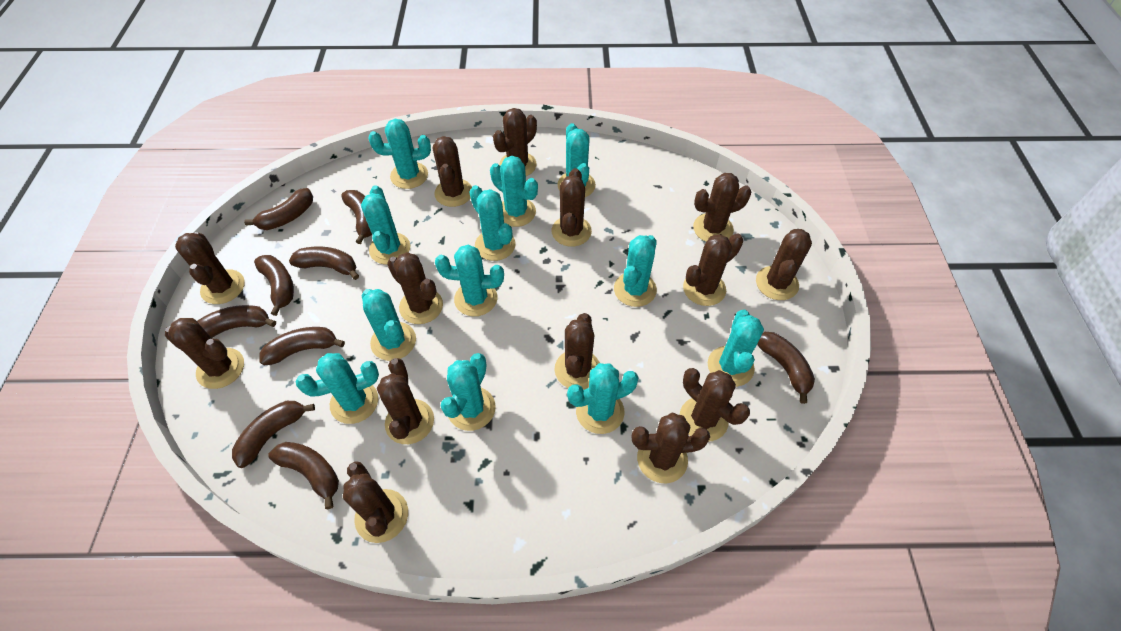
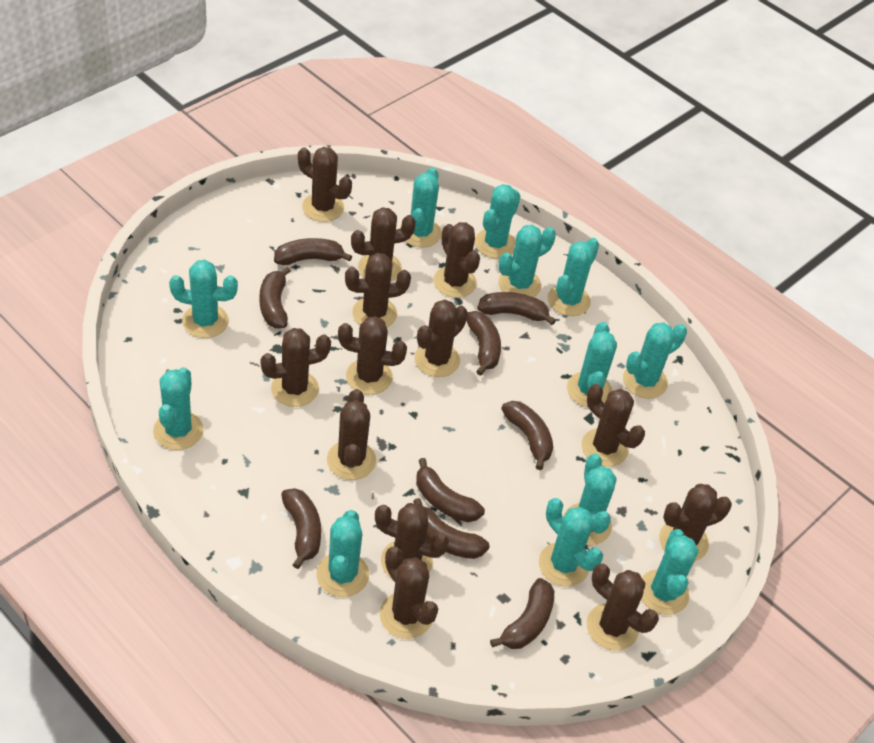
brown cactus: [165,318,244,389] [175,232,245,304] [343,461,408,543] [377,358,434,444] [387,252,443,324] [433,136,472,207] [493,108,537,176] [552,168,592,247] [555,313,600,390] [632,412,710,483] [680,368,750,441] [683,233,743,306] [693,173,751,242] [756,229,812,300] = 14 -> [261,328,331,407] [298,147,352,222] [327,389,376,480] [338,316,407,395] [345,253,411,327] [351,207,416,281] [375,503,449,579] [380,546,438,639] [414,300,468,377] [433,222,480,298] [581,384,645,467] [587,563,659,651] [659,484,732,562] = 13

